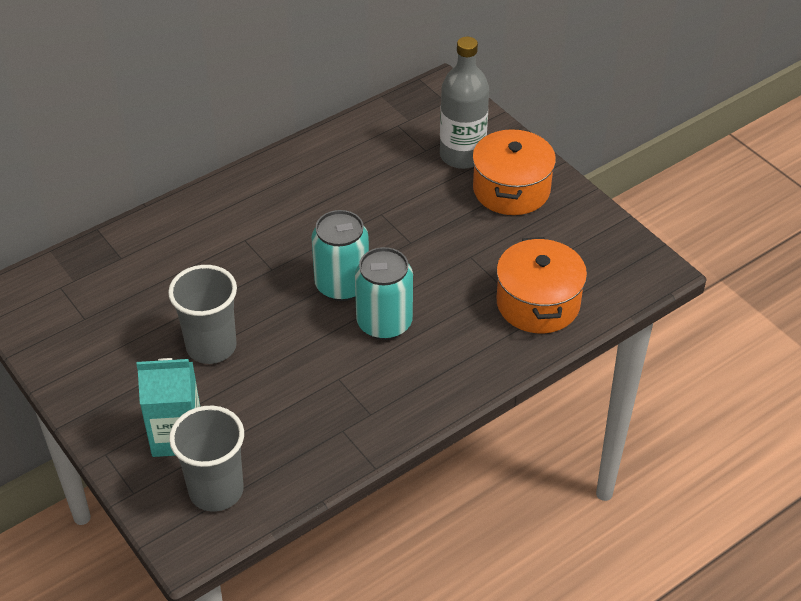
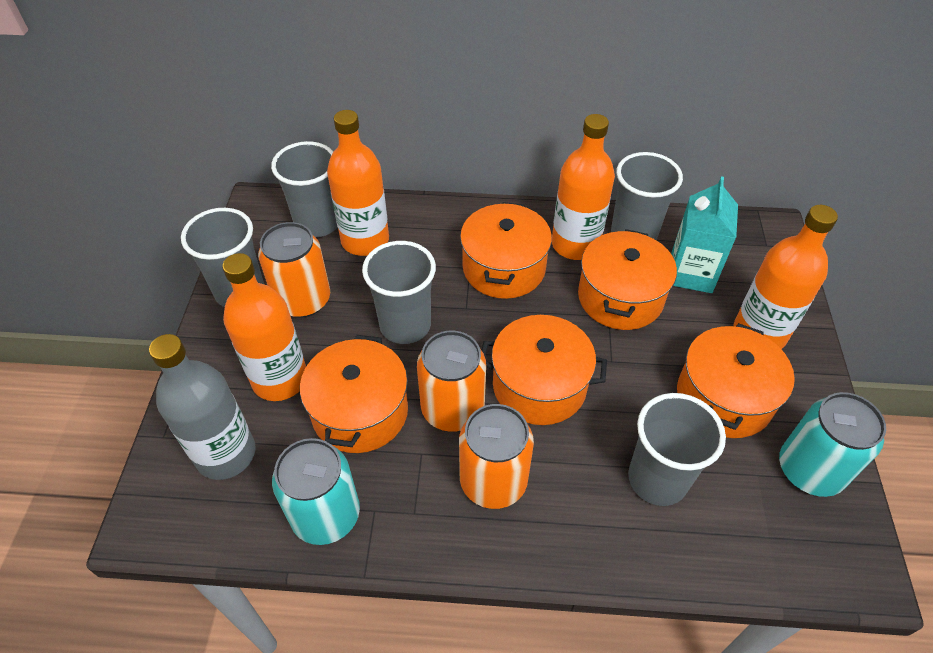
grey cup: [168,265,237,364] [169,406,244,512] = 2 -> [181,208,264,307] [271,141,337,237] [362,241,436,344] [611,152,683,240] [628,393,726,506] = 5
orange bottle: none = 0 -> [222,253,306,401] [327,110,389,256] [552,114,615,260] [734,205,838,349] = 4
orange can: none = 0 -> [258,222,330,318] [417,331,486,432] [459,404,534,509] = 3
orange pot: [472,128,556,215] [496,237,587,333] = 2 -> [300,335,408,453] [460,202,552,299] [482,315,607,425] [578,229,677,330] [677,323,795,438] = 5

